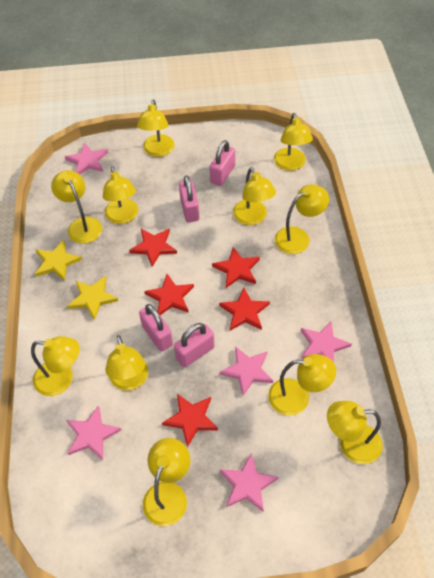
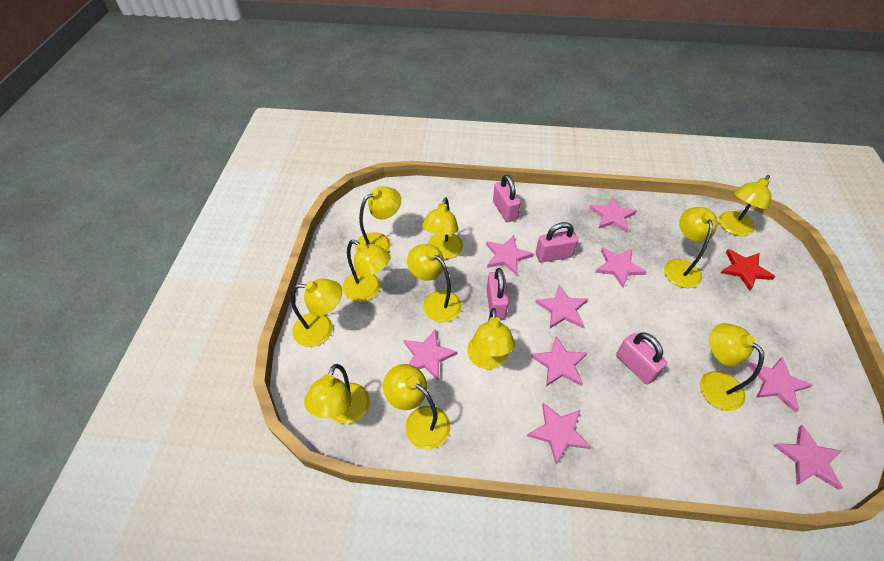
pink star: [65,142,108,175] [66,405,121,460] [220,346,273,396] [220,453,278,512] [301,321,352,362] = 5 -> [404,330,458,381] [486,235,533,275] [527,403,591,465] [531,336,588,387] [535,284,588,328] [589,197,636,232] [595,247,647,288] [748,357,812,413] [773,425,843,490] = 9
red star: [129,228,177,267] [144,274,194,315] [162,394,218,447] [212,247,260,288] [219,287,270,331] = 5 -> [721,249,775,291] = 1
yellow star: [35,240,82,281] [67,276,118,320] = 2 -> none = 0

